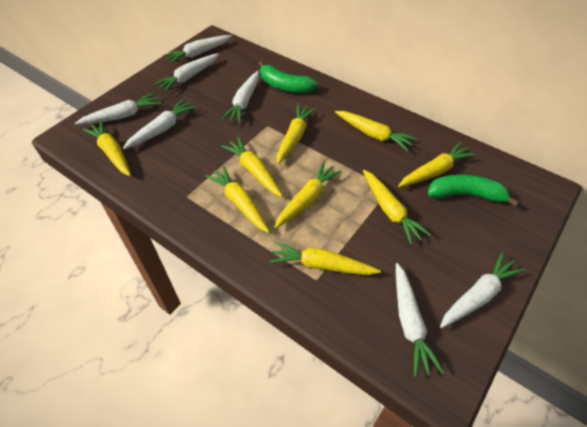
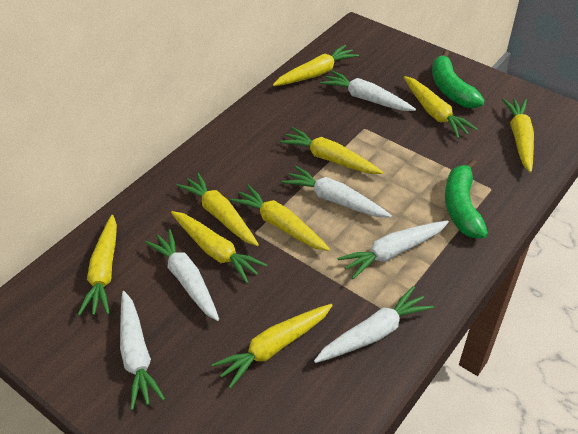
white carrot: [75,93,161,125] [123,99,197,149] [153,53,219,93] [163,35,232,64] [221,71,259,124] [396,263,444,377] [440,252,525,328] = 7 -> [120,291,165,410] [145,229,219,321] [282,166,392,218] [314,286,433,363] [320,70,416,111] [337,220,449,279] = 6

